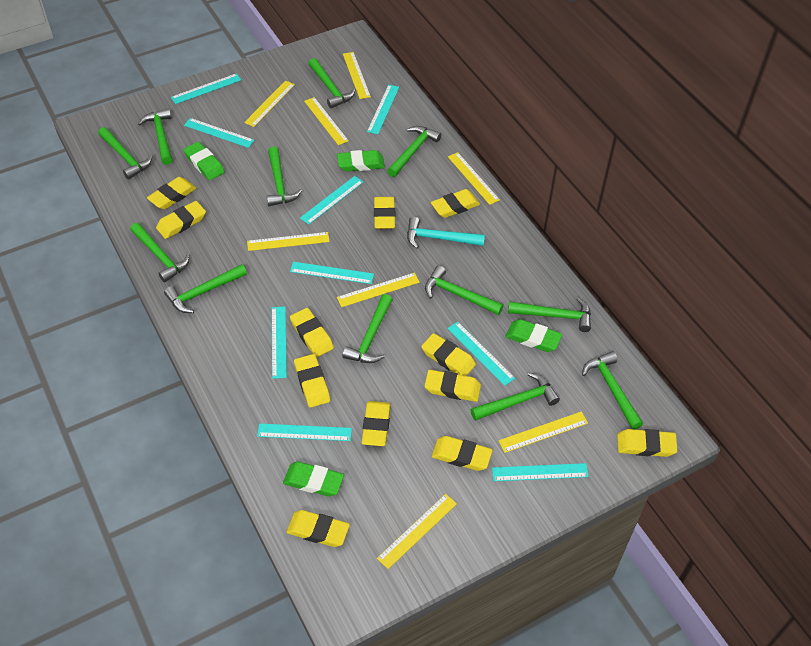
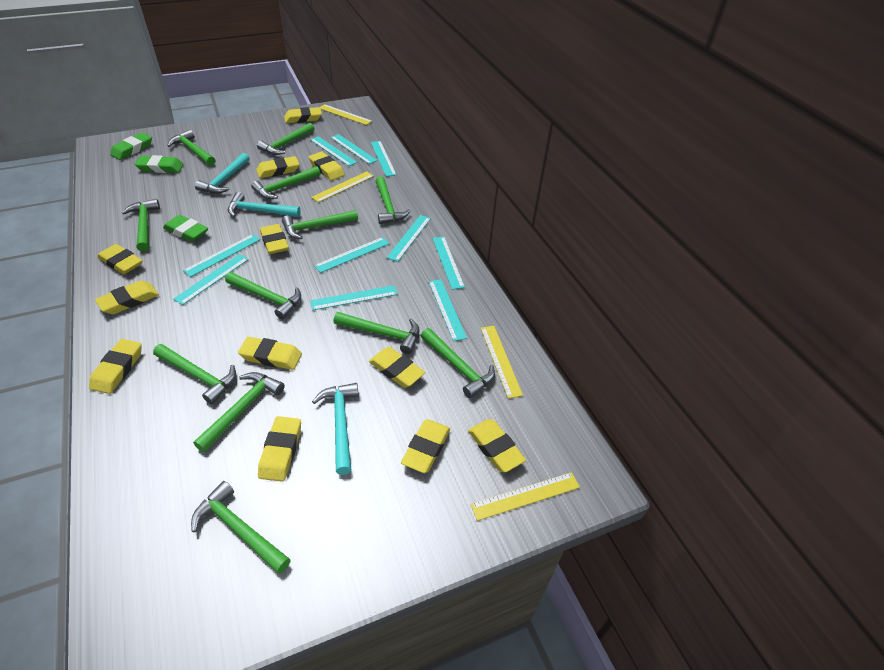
green eraser: [183,142,225,180] [283,462,344,497] [337,150,385,171] [505,319,562,352] = 4 -> [110,132,152,160] [134,155,184,173] [163,215,208,242] = 3
turquoise hammer: [407,217,485,249] = 1 -> [195,153,250,194] [228,192,301,217] [312,383,359,475] = 3
turquoise ruler: [171,73,241,104] [184,118,254,148] [257,423,352,441] [272,306,287,379] [290,262,374,284] [300,176,363,225] [367,85,399,134] [447,322,515,386] [492,463,589,481] = 9 -> [173,254,249,305] [183,234,260,277] [310,136,357,166] [310,285,398,310] [314,237,389,273] [330,134,377,164] [371,141,397,177] [387,215,431,262] [429,279,467,341] [432,236,465,290] = 10
yellow ruler: [244,81,295,127] [247,232,330,251] [304,97,349,145] [337,273,420,307] [343,52,371,99] [377,494,457,569] [448,152,500,205] [498,412,588,453] = 8 -> [311,171,374,203] [320,104,372,125] [470,472,580,521] [481,326,523,399] = 4

